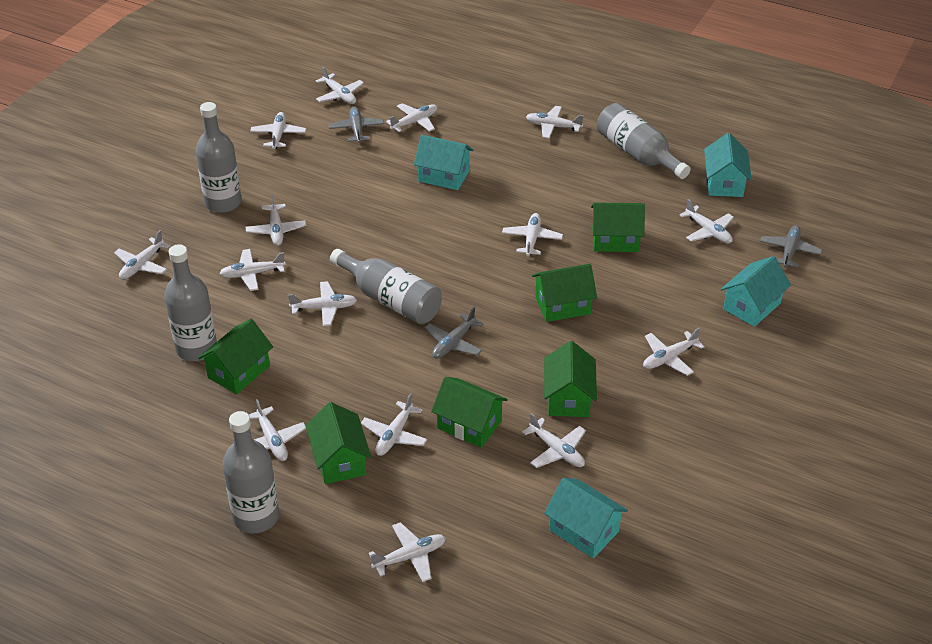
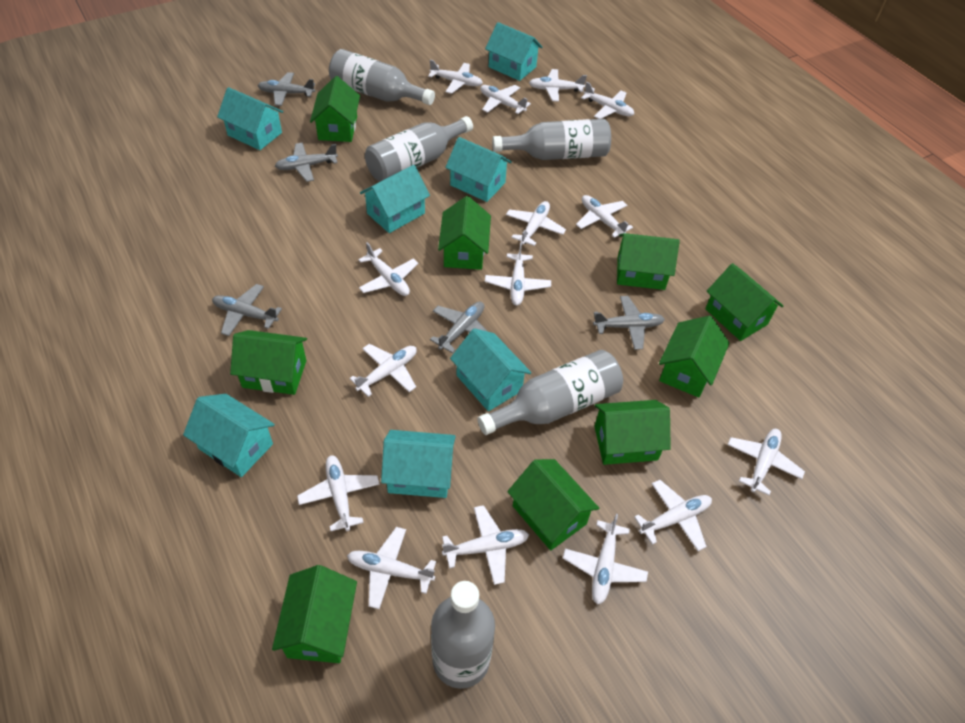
green house: [198,319,273,394] [306,402,371,484] [431,377,508,448] [532,264,597,322] [544,341,597,417] [591,202,645,252] = 6 -> [230,330,307,395] [272,565,357,663] [310,76,360,142] [438,196,491,270] [507,459,599,550] [594,400,671,465] [617,233,680,290] [659,316,729,398] [705,263,783,341] = 9
grey plane: [329,106,384,143] [424,307,484,359] [760,225,822,268] = 3 -> [212,284,282,336] [258,72,315,106] [275,143,338,182] [430,301,488,354] [593,296,665,350] = 5
turquoise house: [414,135,473,190] [544,478,628,559] [704,133,752,197] [721,256,791,327] = 4 -> [183,394,275,477] [217,87,283,150] [360,165,430,233] [381,430,456,498] [445,137,512,202] [450,328,531,411] [485,22,542,81] = 7

